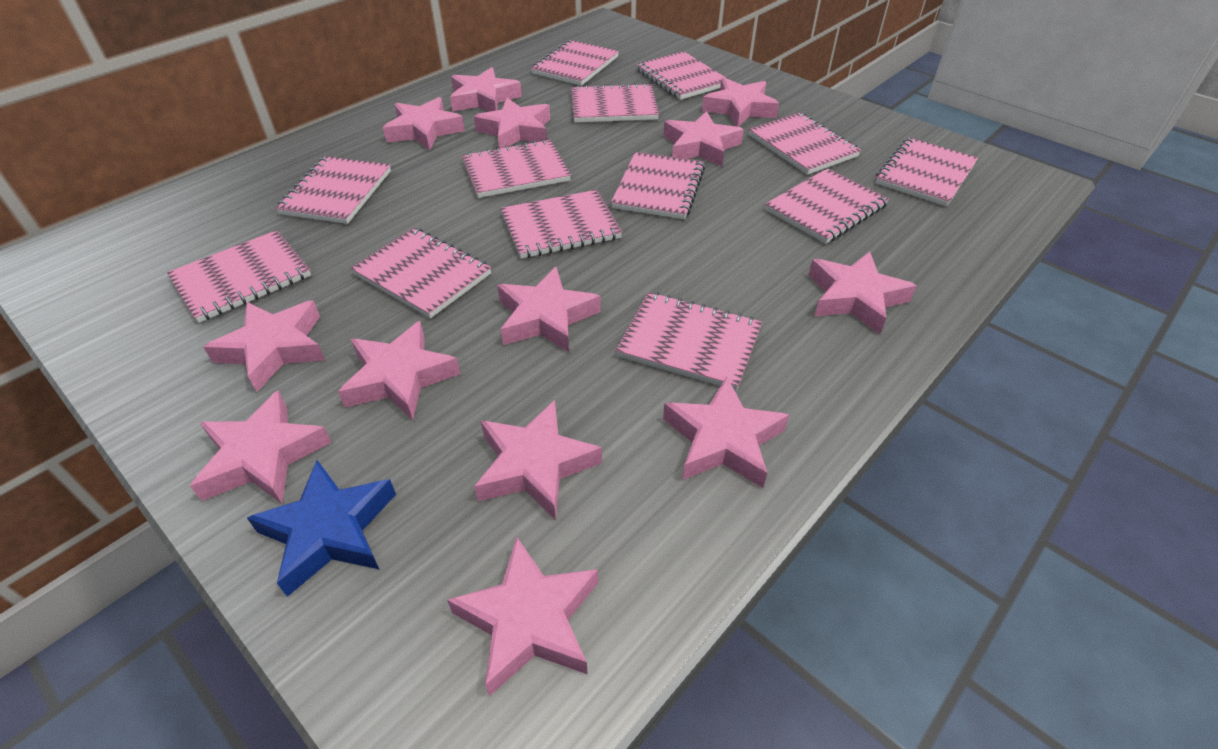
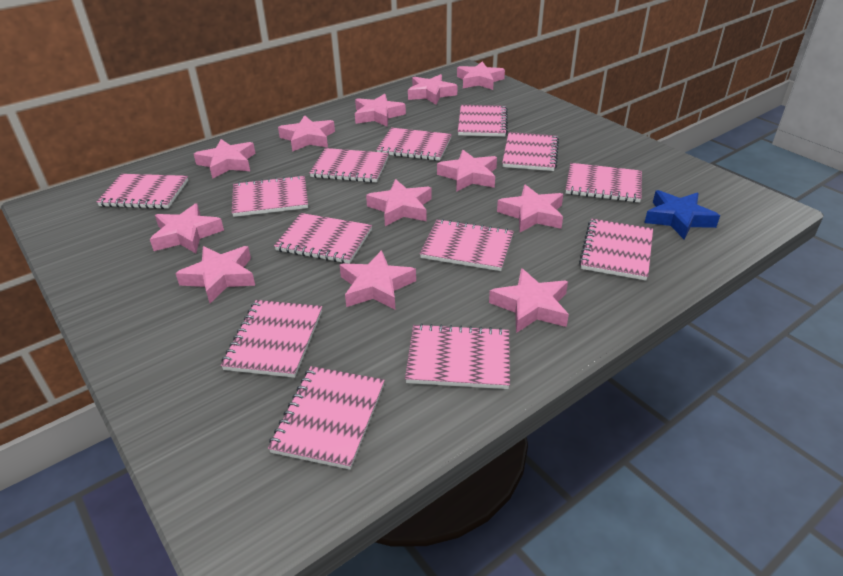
pink star: [190,390,332,504] [203,300,326,392] [338,321,461,420] [383,97,465,151] [447,537,598,696] [450,67,522,112] [474,98,550,149] [474,400,602,520] [497,267,601,352] [663,111,744,167] [663,377,789,488] [702,78,779,127] [808,252,916,334] = 13 -> [150,203,224,253] [175,246,255,303] [194,139,256,179] [278,115,335,152] [340,250,416,310] [355,94,406,127] [366,179,431,226] [408,74,457,105] [437,150,497,192] [457,62,505,90] [489,268,569,333] [497,185,563,232] = 12

